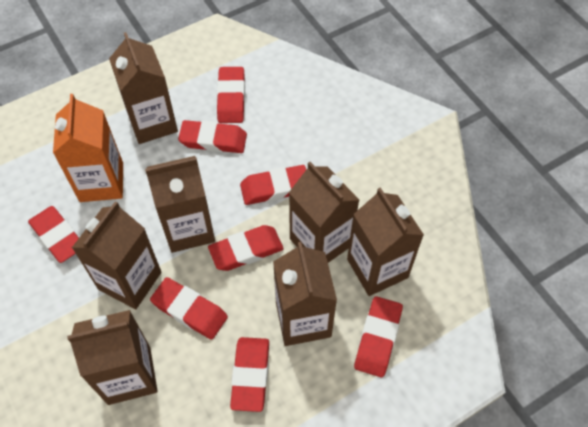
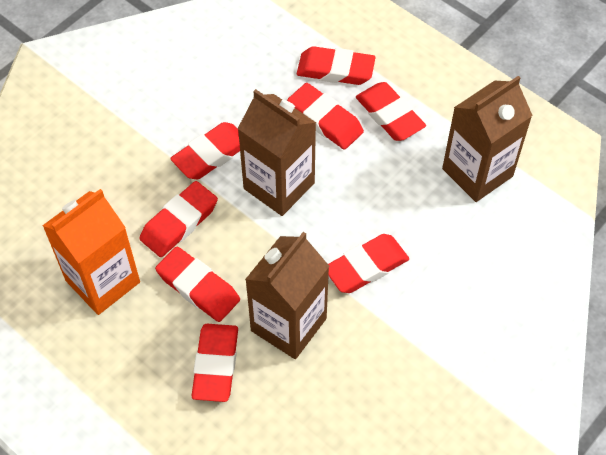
brown carton: [67,310,158,405] [72,201,161,309] [109,32,178,144] [145,156,215,253] [273,242,337,346] [289,162,359,263] [347,188,424,296] = 7 -> [238,89,316,216] [245,232,329,359] [442,76,533,202] = 3

